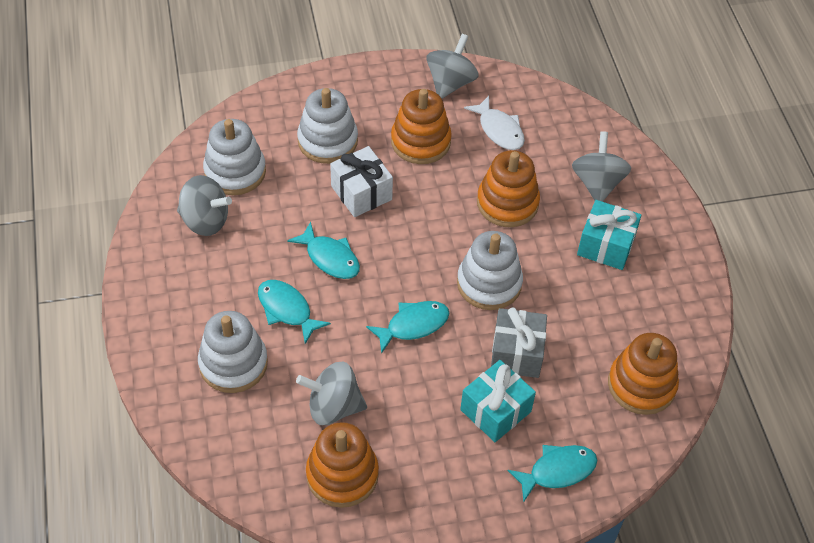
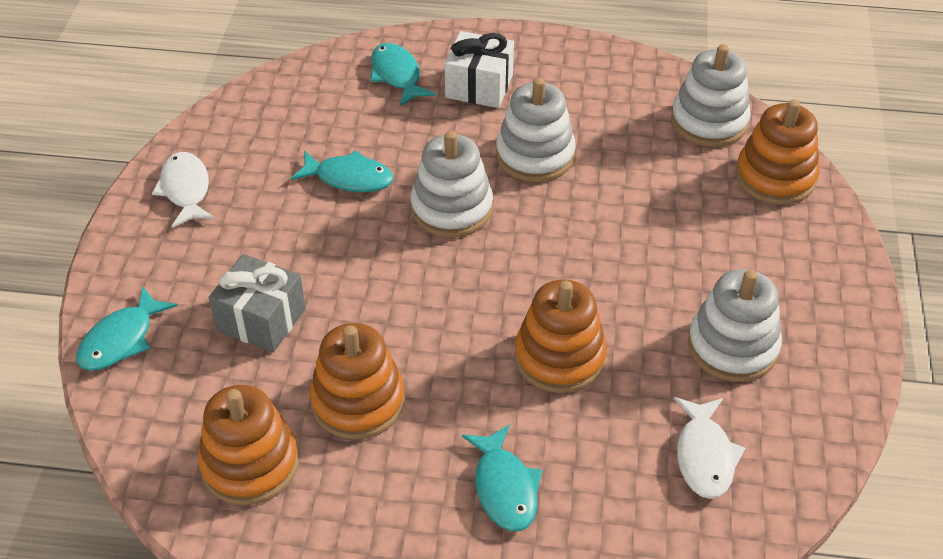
grey spinning top: [177,175,232,236] [296,362,367,425] [426,34,479,99] [572,131,631,202] = 4 -> none = 0
turquoise gift: [460,360,536,442] [577,200,642,270] = 2 -> none = 0
white fish: [464,96,525,150] = 1 -> [152,152,215,228] [674,397,745,499] = 2

